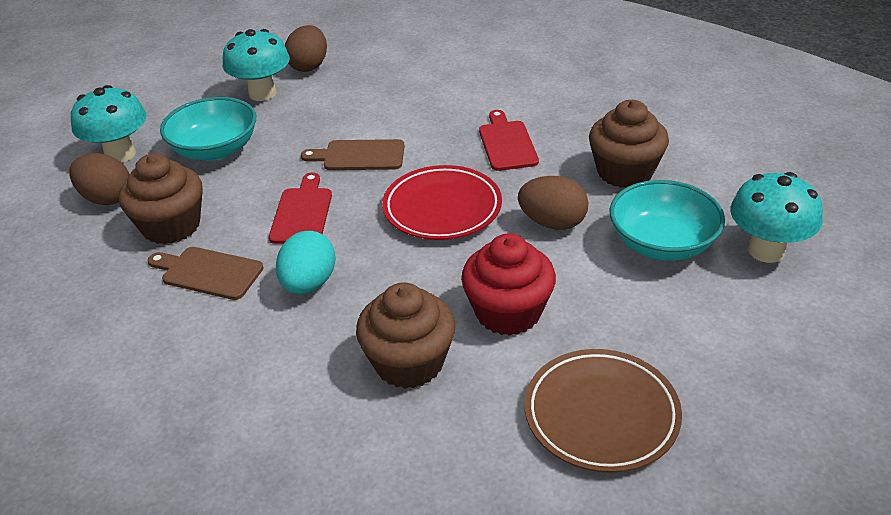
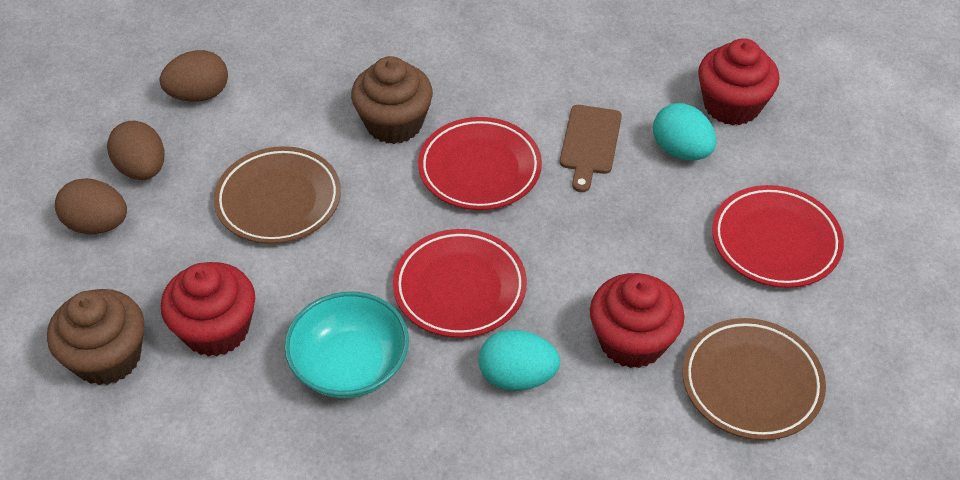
brown cupcake: [119,153,203,244] [356,282,455,389] [589,100,669,188] = 3 -> [47,289,144,385] [351,56,433,144] = 2
brown cutting board: [148,247,264,300] [301,139,404,170] = 2 -> [560,105,622,192] = 1
brown plate: [525,349,682,473] = 1 -> [214,146,341,244] [682,318,826,440] = 2
red cupcake: [461,233,556,336] = 1 -> [161,262,255,357] [590,273,685,368] [698,38,780,126] = 3
red cutting board: [269,172,332,244] [479,110,539,171] = 2 -> none = 0
red plate: [382,165,502,240] = 1 -> [393,229,527,338] [418,117,542,210] [712,185,844,288] = 3
turquoise bowl: [160,97,257,161] [609,180,725,261] = 2 -> [284,292,409,398] = 1
turquoise egg: [276,231,336,294] = 1 -> [479,330,560,391] [653,103,716,160] = 2
turquoise mushroom: [71,85,147,163] [223,29,290,101] [731,172,823,263] = 3 -> none = 0

